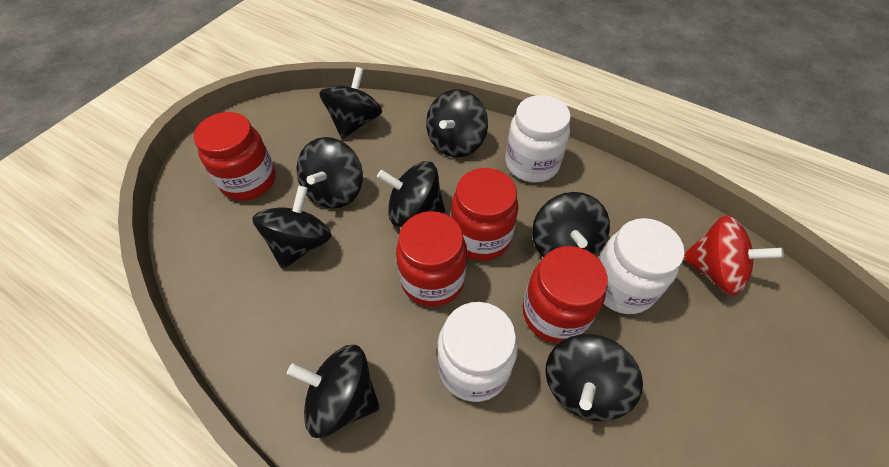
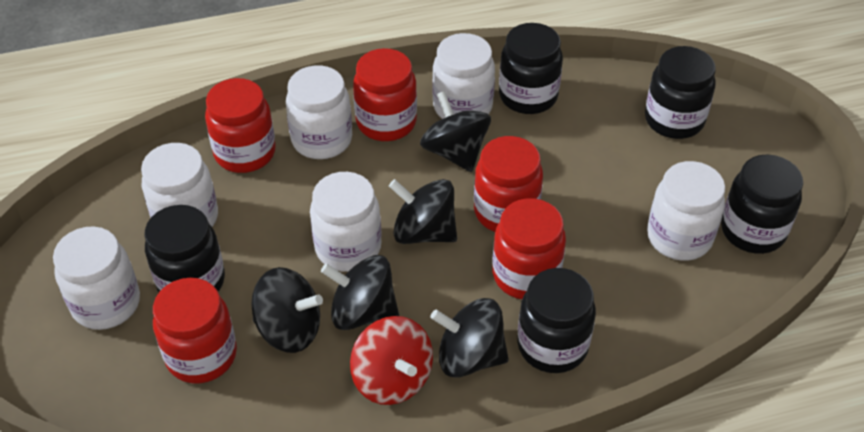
black jar: none = 0 -> [145,205,225,292] [499,23,563,114] [517,268,596,373] [645,46,716,139] [721,155,803,254] = 5
black spinning top: [252,186,331,269] [287,345,380,438] [297,137,363,208] [319,67,382,139] [377,161,445,227] [426,89,488,157] [532,192,610,257] [545,334,643,421] = 8 -> [251,267,323,353] [321,255,399,330] [389,179,457,244] [420,91,491,172] [431,298,509,377] = 5
red jar: [194,112,276,201] [396,211,467,307] [451,168,518,261] [522,246,608,343] = 4 -> [153,278,237,383] [205,78,276,173] [353,48,417,141] [474,136,543,232] [492,198,566,299] = 5
white jar: [437,302,518,402] [505,95,571,183] [598,218,685,314] = 3 -> [53,226,140,330] [141,143,218,227] [286,65,352,159] [310,172,382,272] [432,33,495,119] [647,161,725,261] = 6

